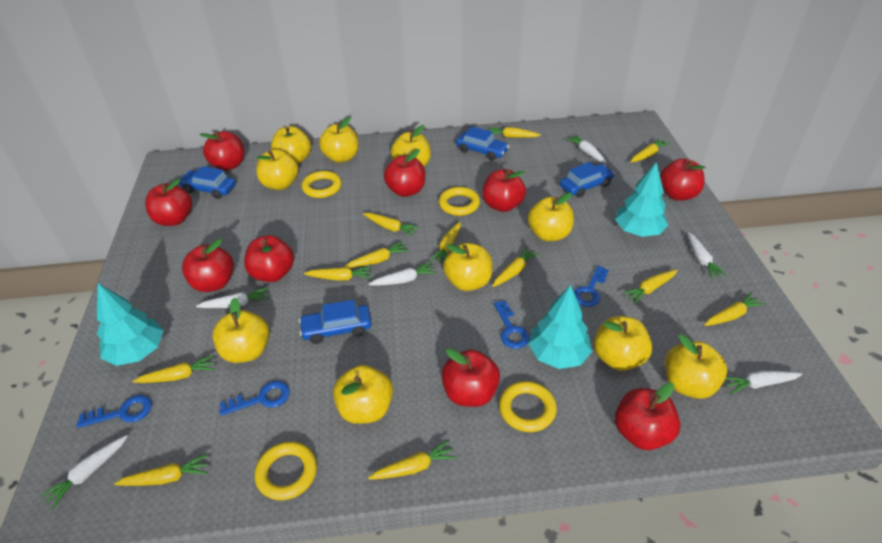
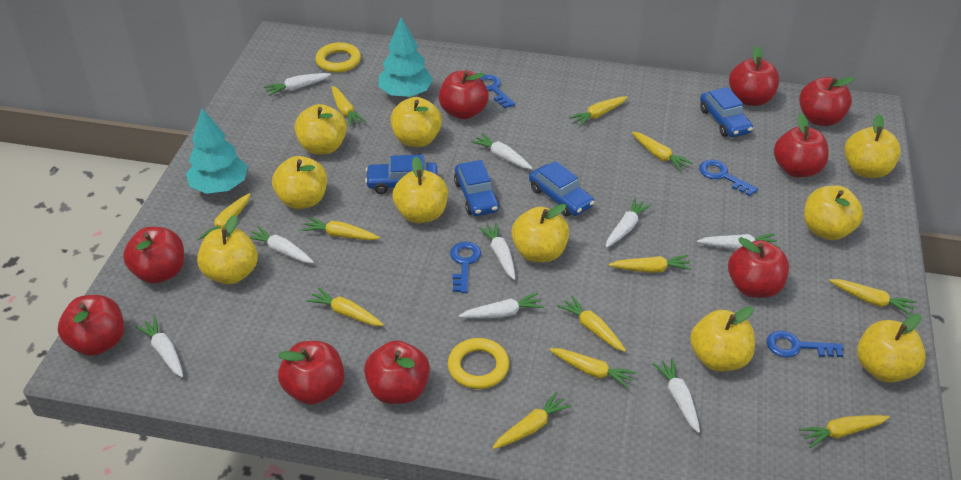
turquoise tree: [97,283,164,366] [528,285,592,369] [615,162,668,237] = 3 -> [186,108,248,194] [378,17,433,97] = 2
white carrot: [40,435,128,508] [196,287,269,308] [369,262,437,286] [566,134,607,163] [687,232,727,279] [726,371,803,394] = 6 -> [135,317,183,377] [249,226,314,263] [264,73,331,96] [459,293,544,318] [471,133,533,169] [478,223,515,280] [606,198,652,248] [652,358,700,433] [697,234,779,250] = 9
yellow ring: [255,442,317,500] [301,171,342,198] [439,187,480,216] [499,381,557,432] = 4 -> [316,42,361,73] [448,338,509,389] = 2

